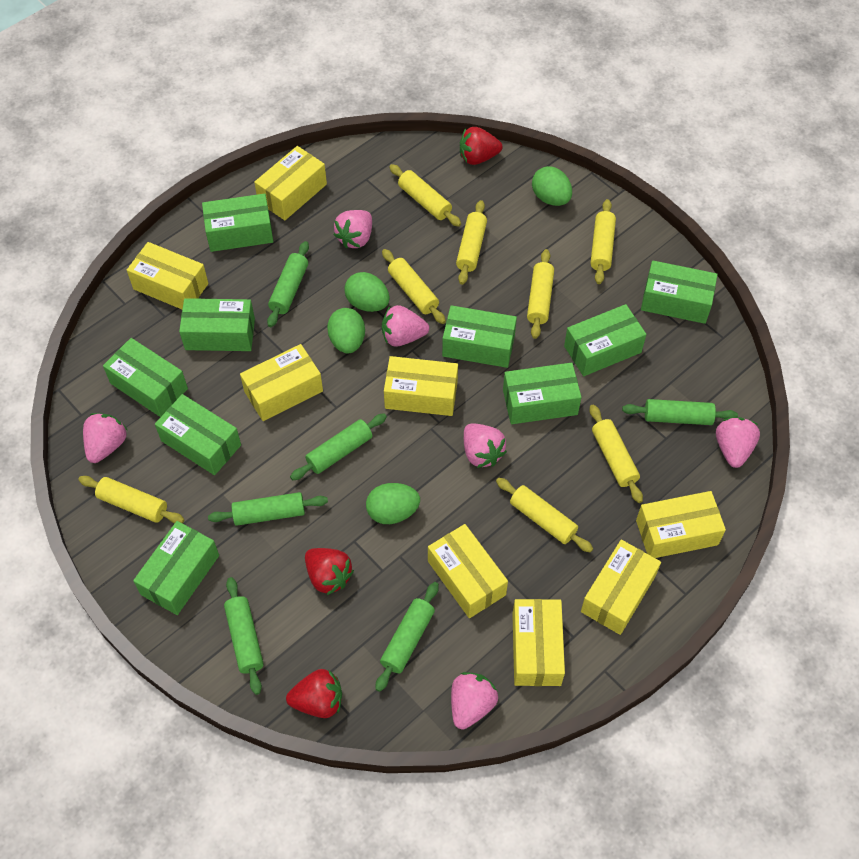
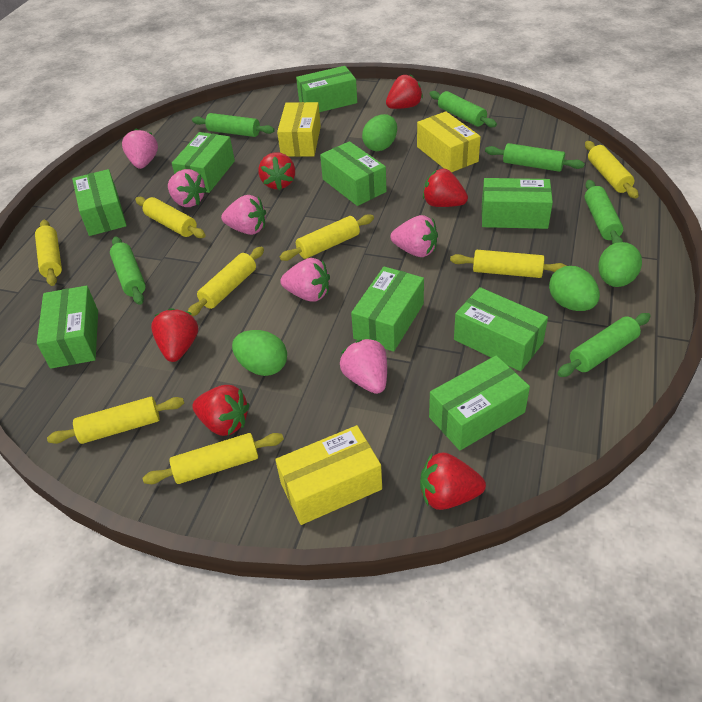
red strawberry: [286,669,342,718] [305,548,354,595] [460,127,503,165] = 3 -> [151,308,198,362] [192,385,250,436] [259,152,295,190] [386,74,423,109] [420,452,486,510] [423,169,468,207] = 6
yellow box: [127,242,208,309] [240,344,323,421] [254,146,327,220] [384,356,458,416] [428,524,508,618] [512,599,565,686] [581,540,661,635] [636,491,726,558] = 8 -> [275,425,382,525] [277,102,321,157] [417,111,481,172] = 3

